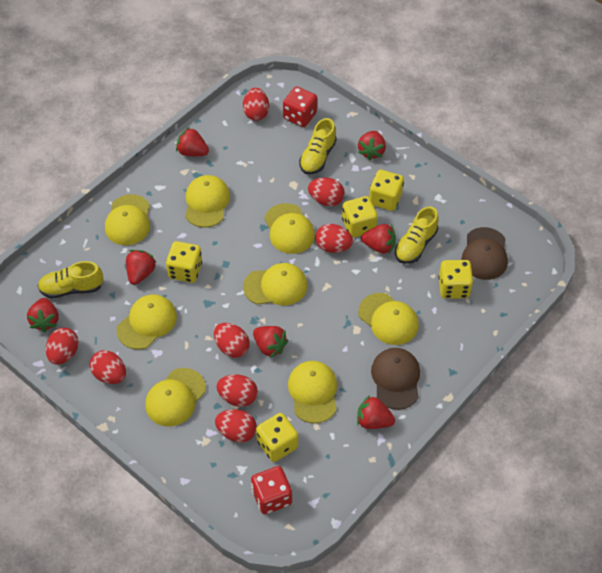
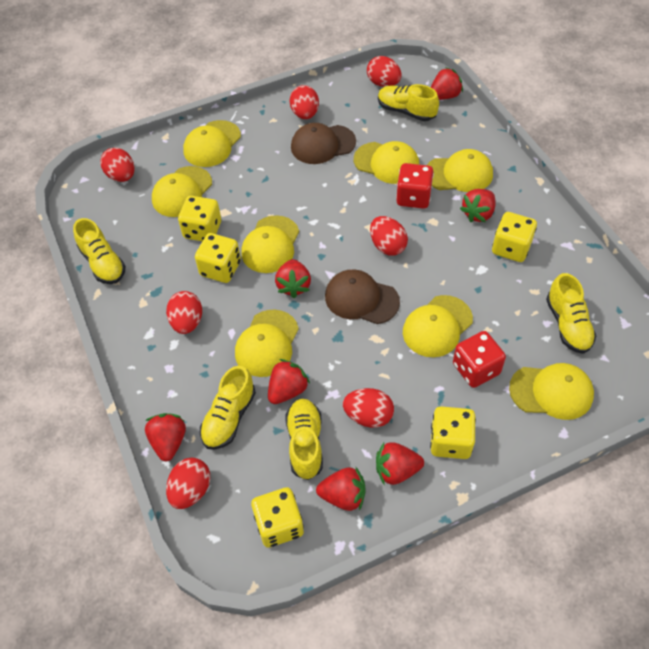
red egg: [46,328,79,365] [90,350,126,384] [214,323,250,358] [215,409,257,443] [216,374,258,407] [243,88,269,121] [308,177,345,206] [315,224,353,253] = 8 -> [100,148,135,182] [166,291,202,334] [166,458,210,509] [289,85,319,119] [343,388,394,428] [367,56,402,87] [370,216,408,256] = 7
yellow shoe: [38,261,103,299] [299,118,337,175] [395,206,439,264] = 3 -> [73,218,126,284] [200,366,256,450] [286,399,323,480] [378,84,439,121] [546,273,596,354] = 5

